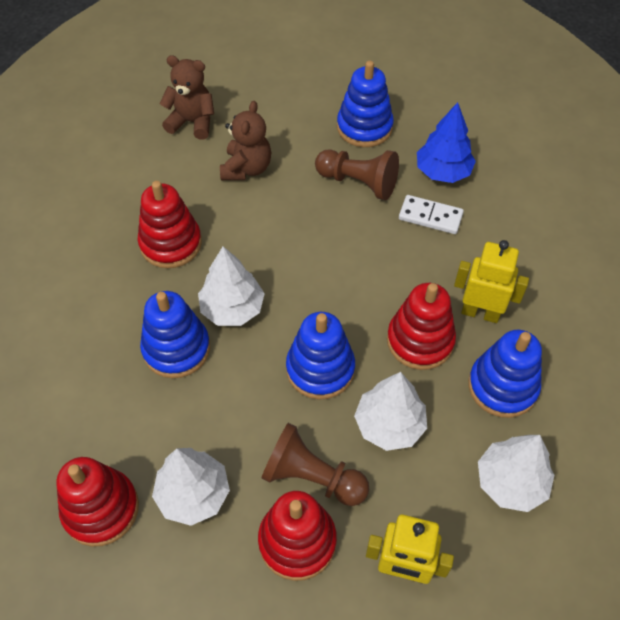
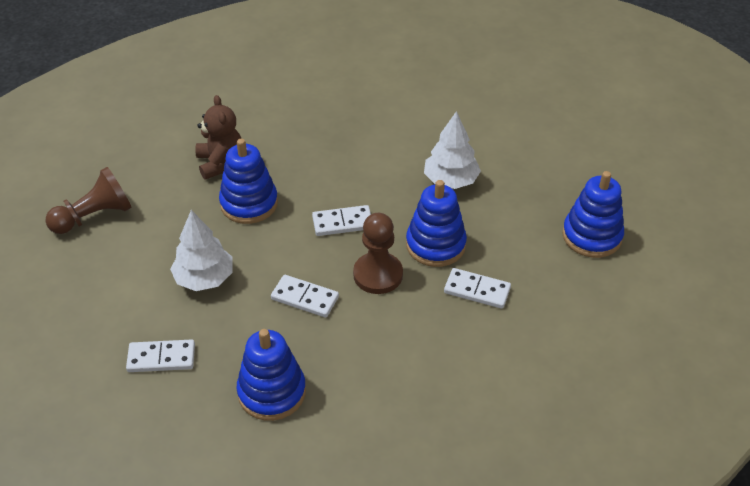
blue tree: [417,102,476,183] = 1 -> none = 0
brown teddy bear: [160,55,214,140] [220,101,271,180] = 2 -> [195,95,242,180] = 1
red stacking toy: [56,457,139,547] [138,181,202,268] [258,491,337,581] [387,283,456,370] = 4 -> none = 0
white domino: [399,195,464,234] = 1 -> [126,339,195,372] [271,275,339,318] [312,205,371,236] [444,268,511,309] = 4
white tree: [152,448,230,526] [198,246,265,326] [354,372,427,451] [478,435,554,512] = 4 -> [170,210,233,291] [424,111,481,189] = 2
yellow robot: [366,515,454,584] [454,240,529,323] = 2 -> none = 0

